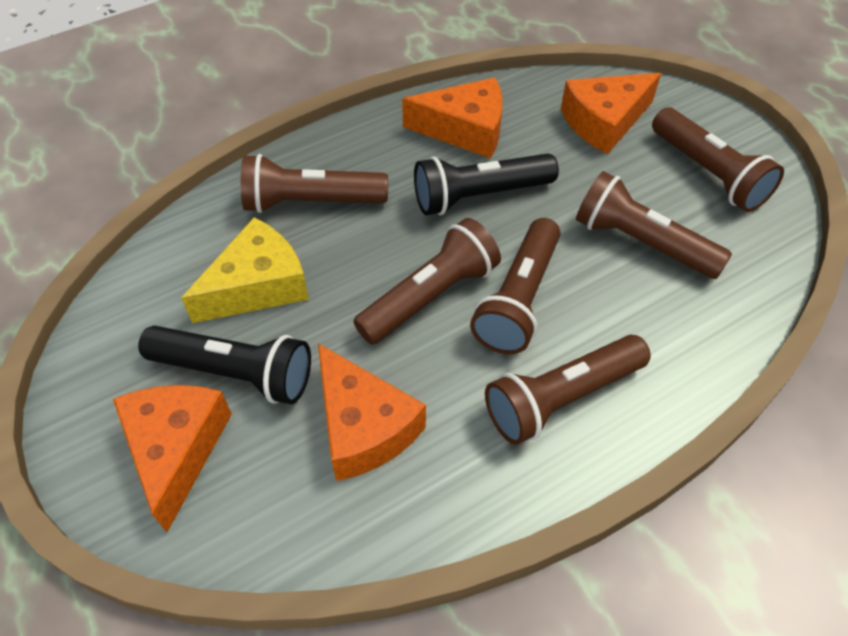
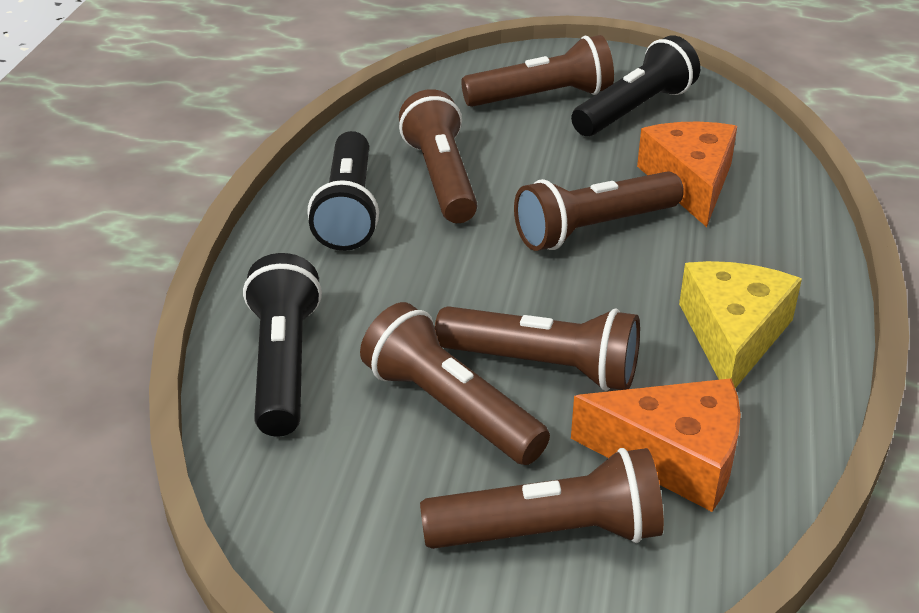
black flashlight: [138,326,311,404] [414,153,559,215] = 2 -> [243,253,322,436] [307,131,379,251] [571,35,700,136] = 3
orange cheese: [113,385,232,532] [318,343,426,481] [402,78,503,159] [561,73,661,154] = 4 -> [571,378,741,512] [637,122,737,227] = 2

